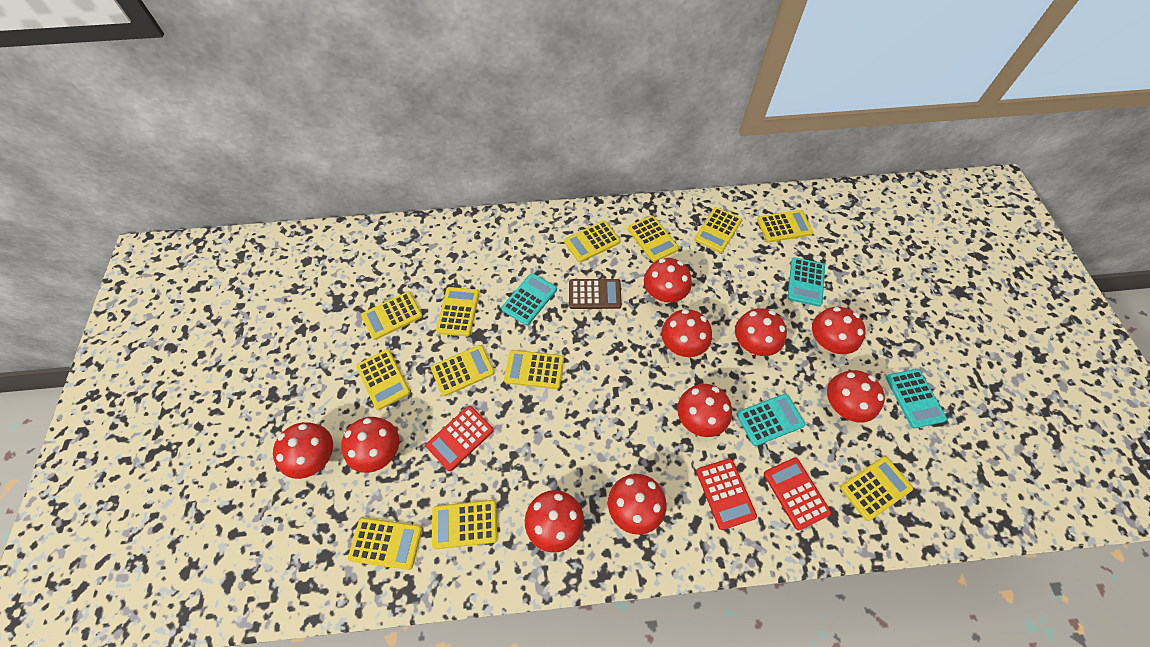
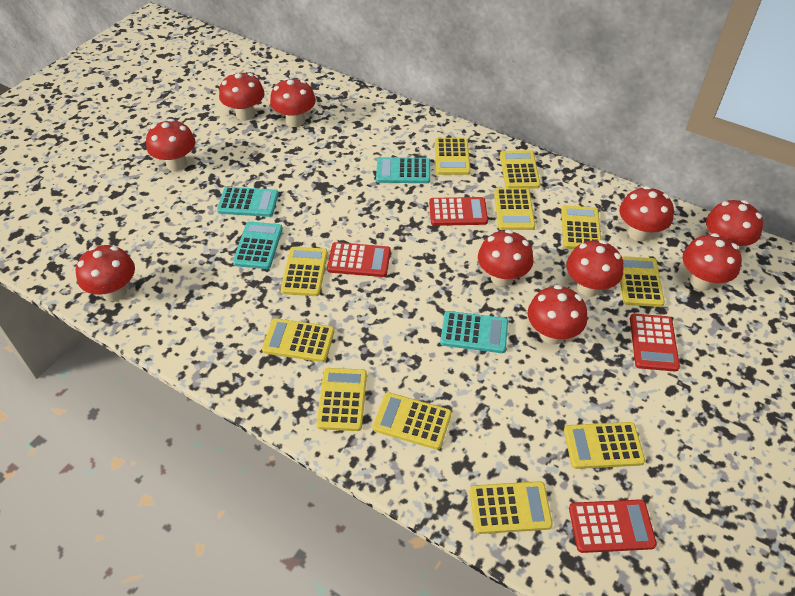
brown calculator: [569,279,622,309] = 1 -> none = 0
red calculator: [426,406,494,471] [696,458,757,530] [764,458,831,530] = 3 -> [327,242,391,277] [429,197,488,226] [569,499,657,553] [630,314,680,372] = 4
yellow calculator: [348,518,422,570] [356,349,410,410] [361,292,423,340] [431,345,495,396] [432,500,498,549] [436,287,479,336] [504,350,564,389] [564,221,620,262] [628,215,679,262] [694,207,742,253] [757,210,813,242] [840,456,913,521] = 12 -> [262,318,334,362] [280,247,328,296] [316,368,367,431] [372,392,452,450] [435,138,470,175] [470,481,553,534] [494,188,535,230] [500,150,541,189] [561,205,601,249] [564,422,645,469] [620,256,665,307] = 11

